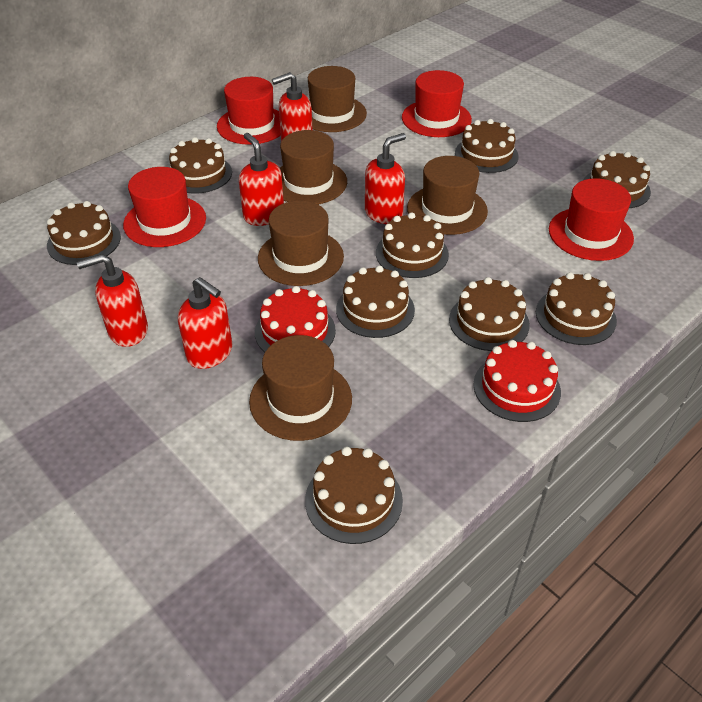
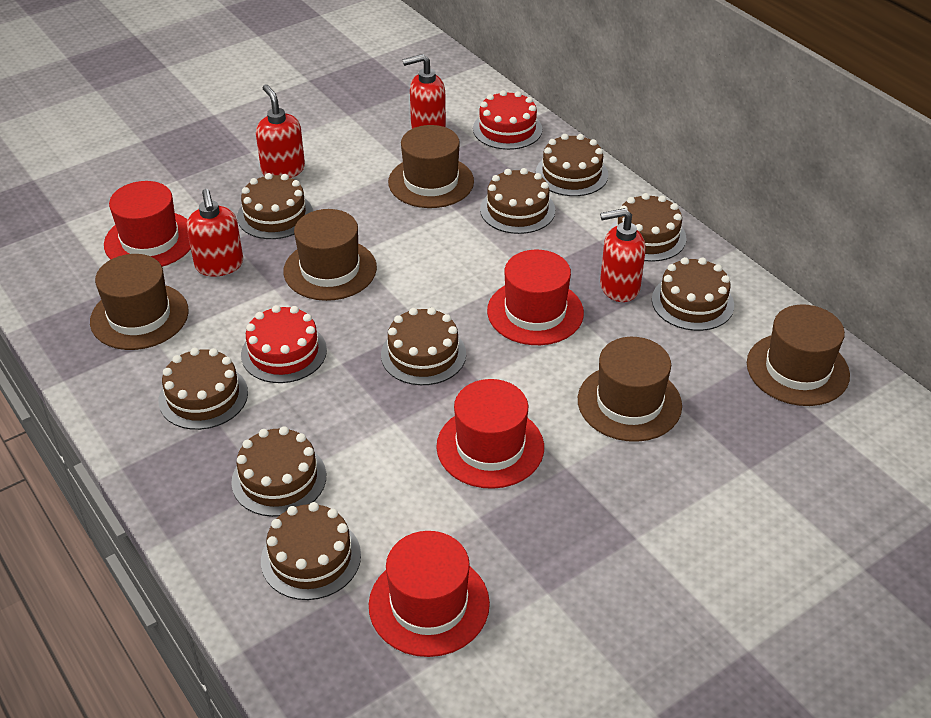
red soap dispenser: [77,254,148,347] [178,277,232,369] [239,133,284,226] [272,72,313,141] [365,133,406,224] = 5 -> [187,189,243,277] [256,84,305,178] [402,54,446,129] [600,208,646,302] = 4

